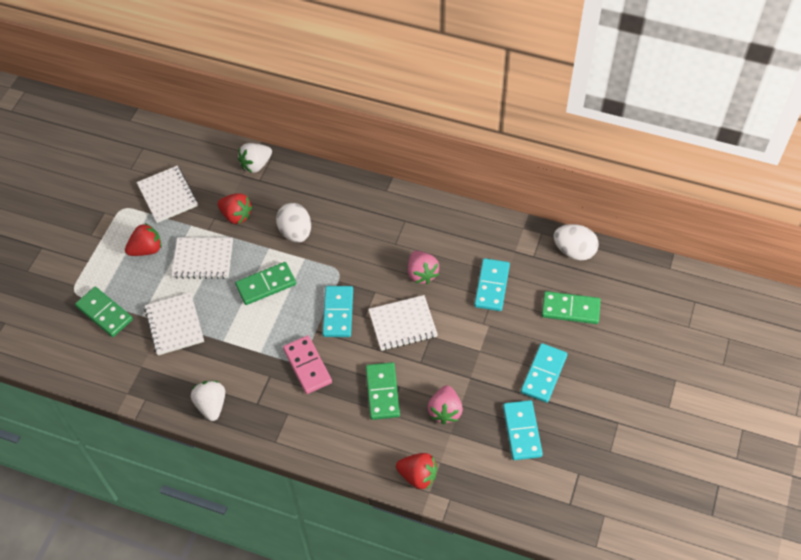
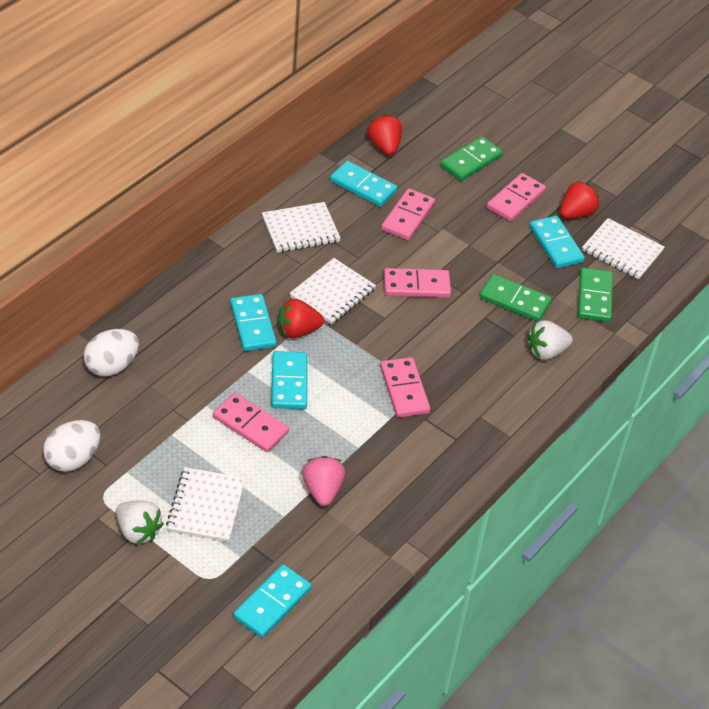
green domino: [75,287,133,337] [235,262,296,305] [366,362,400,420] [542,291,601,324] = 4 -> [440,136,503,181] [479,274,552,322] [578,267,613,322] = 3
pink domino: [283,335,332,394] = 1 -> [213,393,289,452] [380,357,430,418] [381,188,435,240] [384,268,451,298] [487,173,546,222] = 5
pink strawberry: [408,251,439,284] [427,385,463,425] = 2 -> [302,456,345,506] = 1
turquoise domino: [322,286,353,337] [474,258,510,311] [503,400,543,460] [521,343,567,403] = 4 -> [230,294,277,351] [233,564,311,638] [271,351,307,409] [330,161,397,207] [529,216,585,268] = 5

